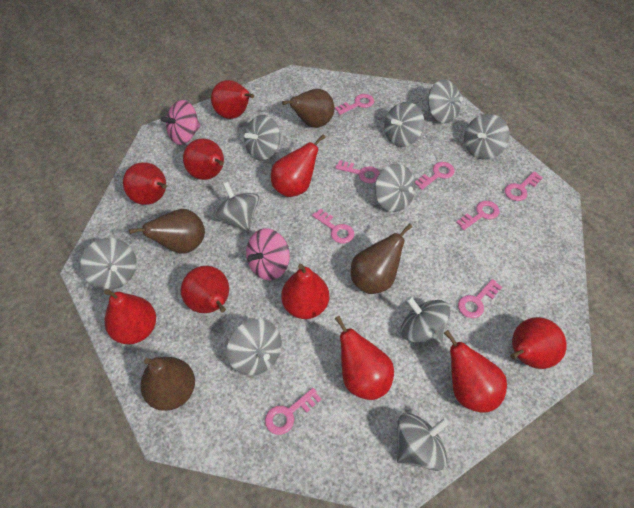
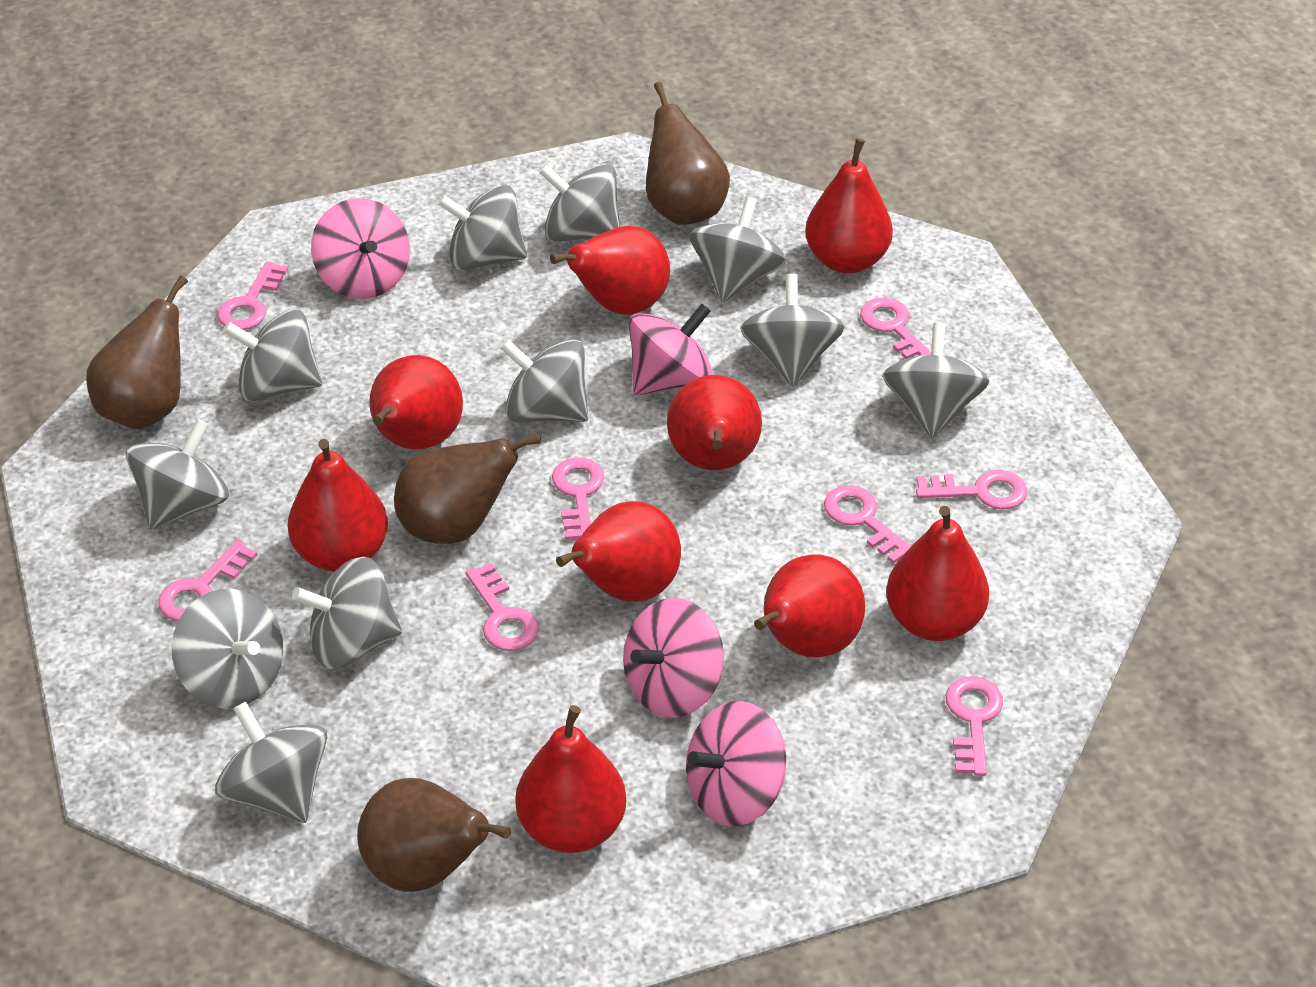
grey spinning top: [81,238,136,290] [214,182,259,232] [227,319,282,376] [244,115,280,160] [375,163,416,212] [384,102,424,147] [397,413,449,471] [401,296,451,344] [428,79,463,123] [464,114,509,160] = 10 -> [126,419,229,530] [172,589,283,708] [215,702,327,823] [223,309,322,402] [292,557,402,669] [438,185,527,271] [500,339,588,423] [539,164,620,242] [689,196,786,302] [740,274,844,387] [883,323,989,438] = 11
pink spinning top: [161,100,200,145] [246,228,290,280] = 2 -> [311,198,410,299] [623,598,724,718] [629,304,713,395] [686,701,786,826] = 4
red pear: [104,289,156,344] [123,162,167,205] [181,266,229,313] [183,139,224,180] [211,80,254,119] [271,134,326,197] [281,264,329,319] [335,316,394,400] [444,330,507,412] [510,317,567,369] = 10 -> [288,439,388,572] [369,355,463,450] [515,705,626,853] [550,226,670,315] [556,501,681,602] [667,375,762,470] [754,554,865,657] [805,138,893,273] [886,506,989,641] = 9

